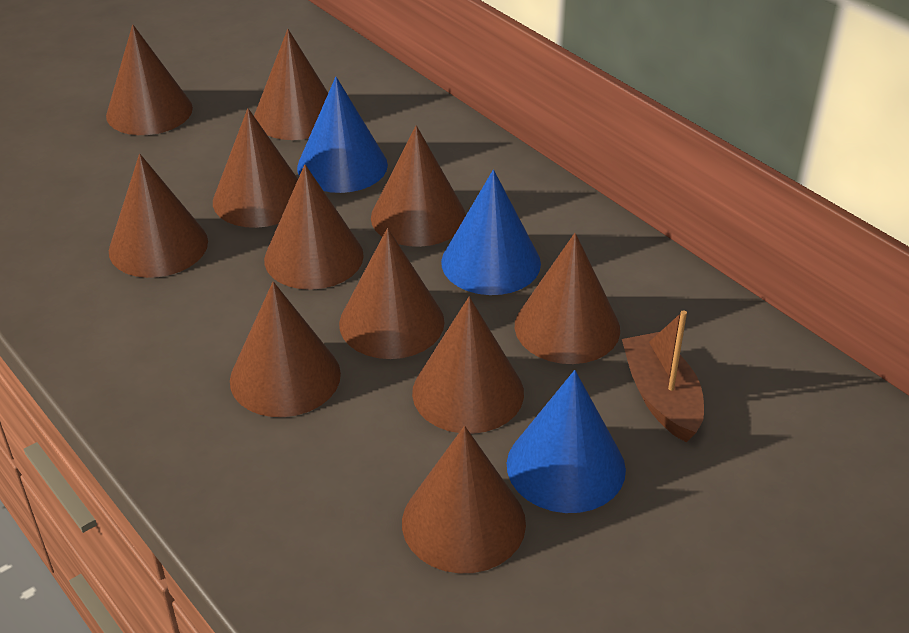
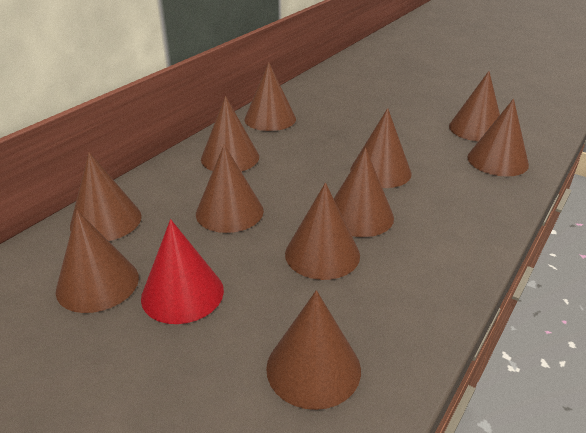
blue cone: [297,77,388,193] [441,170,541,295] [507,370,626,513] = 3 -> none = 0
brown boat: [622,310,704,442] = 1 -> none = 0
red cone: none = 0 -> [141,219,224,324] = 1

